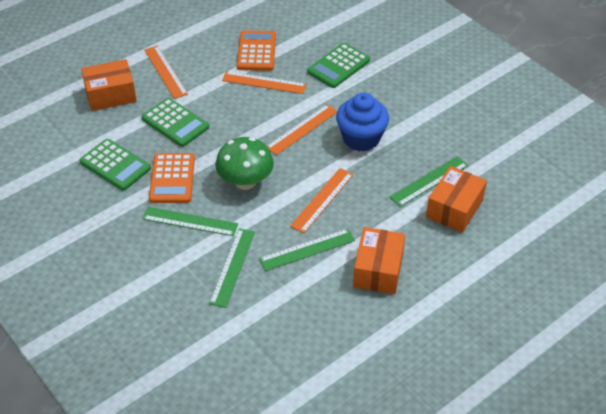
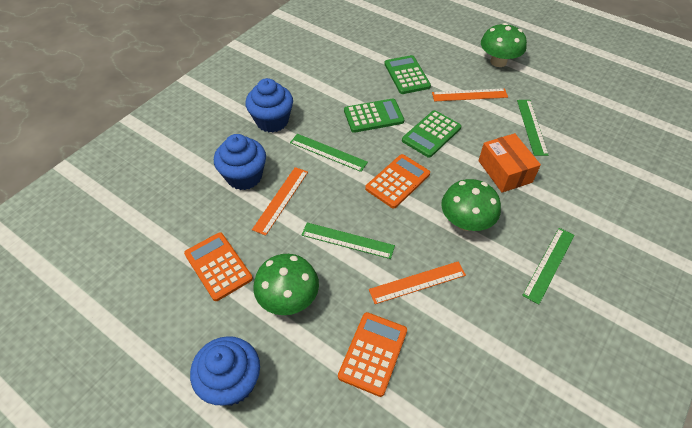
blue cupcake: [336,93,389,152] = 1 -> [190,336,260,406] [214,134,266,190] [245,78,293,133] = 3
green mushroom: [215,137,274,190] = 1 -> [253,254,319,315] [441,179,501,231] [481,23,527,67] = 3
orange box: [81,59,137,111] [353,227,405,294] [426,166,487,233] = 3 -> [478,133,541,193] = 1
orange calculator: [149,153,195,203] [237,30,276,71] = 2 -> [184,232,253,301] [338,312,407,397] [365,154,430,209] = 3
orange ruler: [144,46,188,99] [222,71,307,94] [267,104,337,155] [290,168,353,233] = 4 -> [252,167,308,236] [369,262,466,304] [432,88,508,102] = 3

